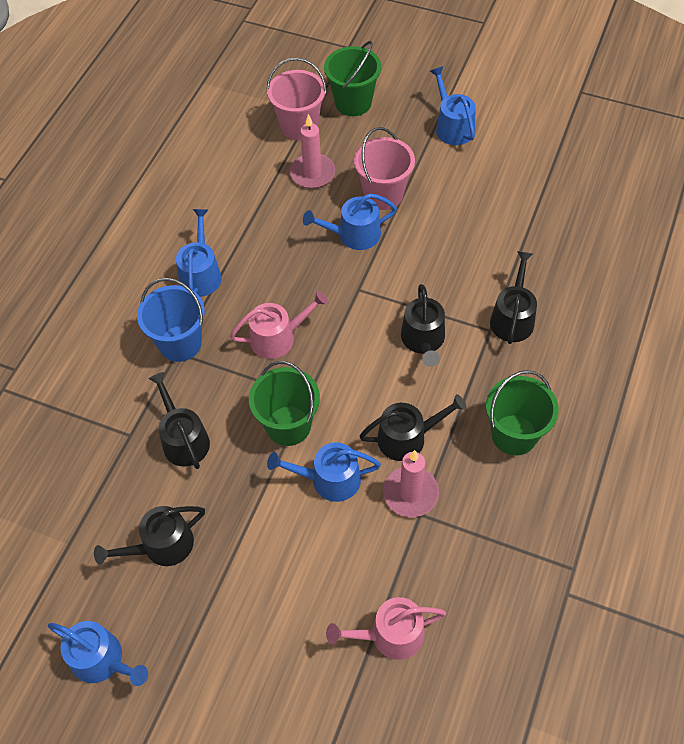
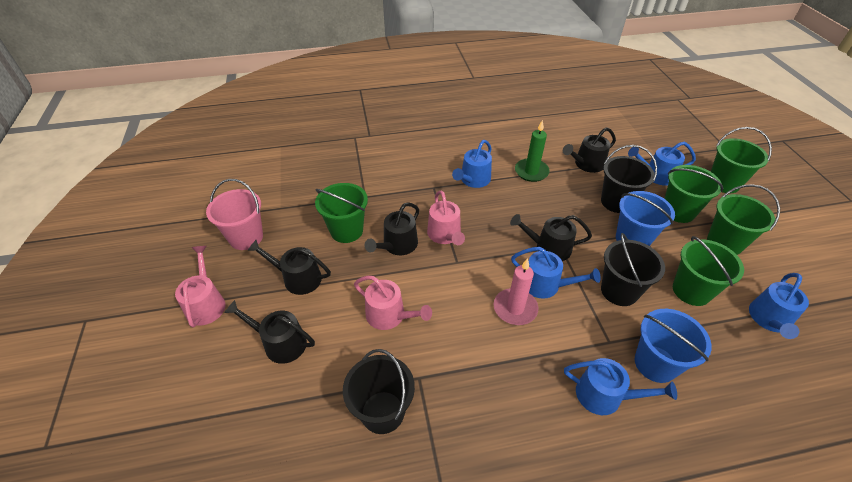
black bucket: none = 0 -> [343,349,415,434] [601,145,657,213] [601,233,665,306] = 3
blue bucket: [137,278,205,362] = 1 -> [616,191,675,246] [635,309,712,383] = 2
green bucket: [249,361,320,446] [324,41,381,116] [486,370,559,456] = 3 -> [315,183,368,243] [664,165,724,223] [673,236,744,306] [707,184,780,255] [711,127,772,193] = 5
green candle: none = 0 -> [515,120,550,182] = 1
pink bucket: [267,58,327,140] [354,127,415,210] = 2 -> [206,179,263,250] = 1
pink candle: [290,114,335,188] [383,450,439,517] = 2 -> [494,258,538,325] = 1
pink watering can: [230,291,328,359] [326,597,446,660] = 2 -> [175,246,225,327] [354,276,432,330] [427,191,465,245] = 3

